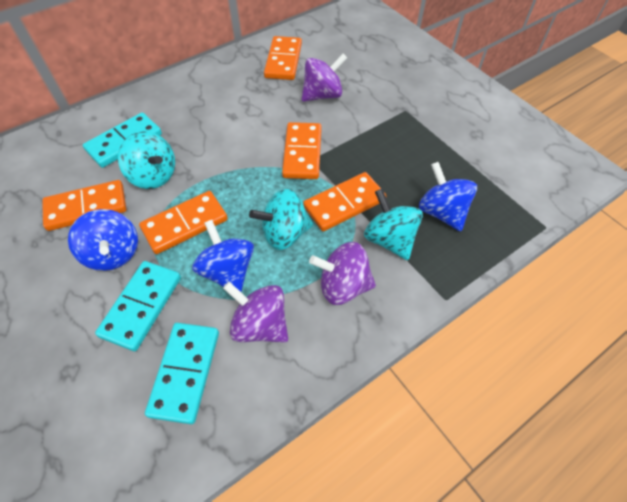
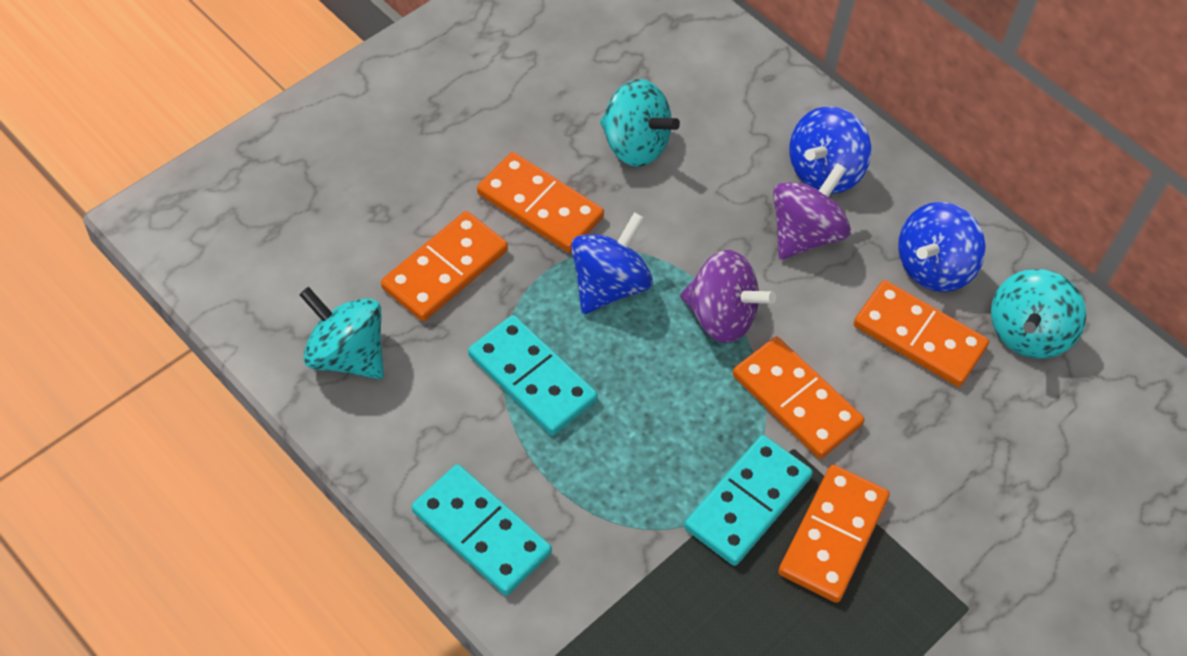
purple spinning top: [223,282,288,342] [302,54,347,102] [309,242,376,305] = 3 -> [680,250,776,343] [773,163,851,260] = 2

